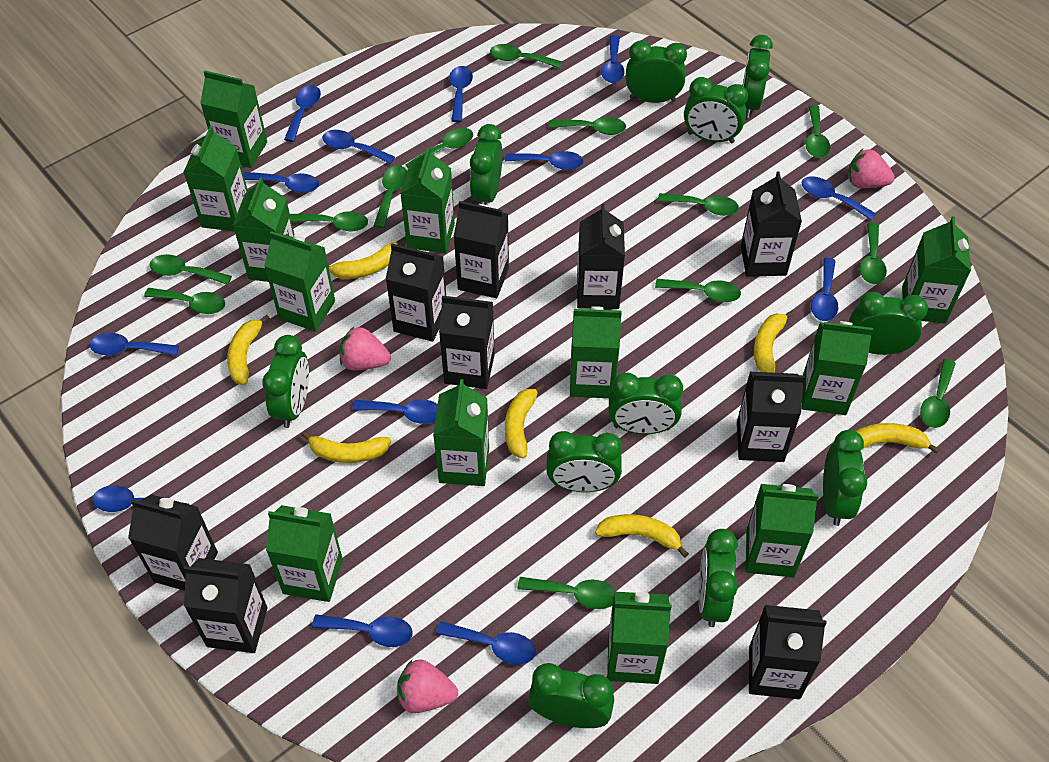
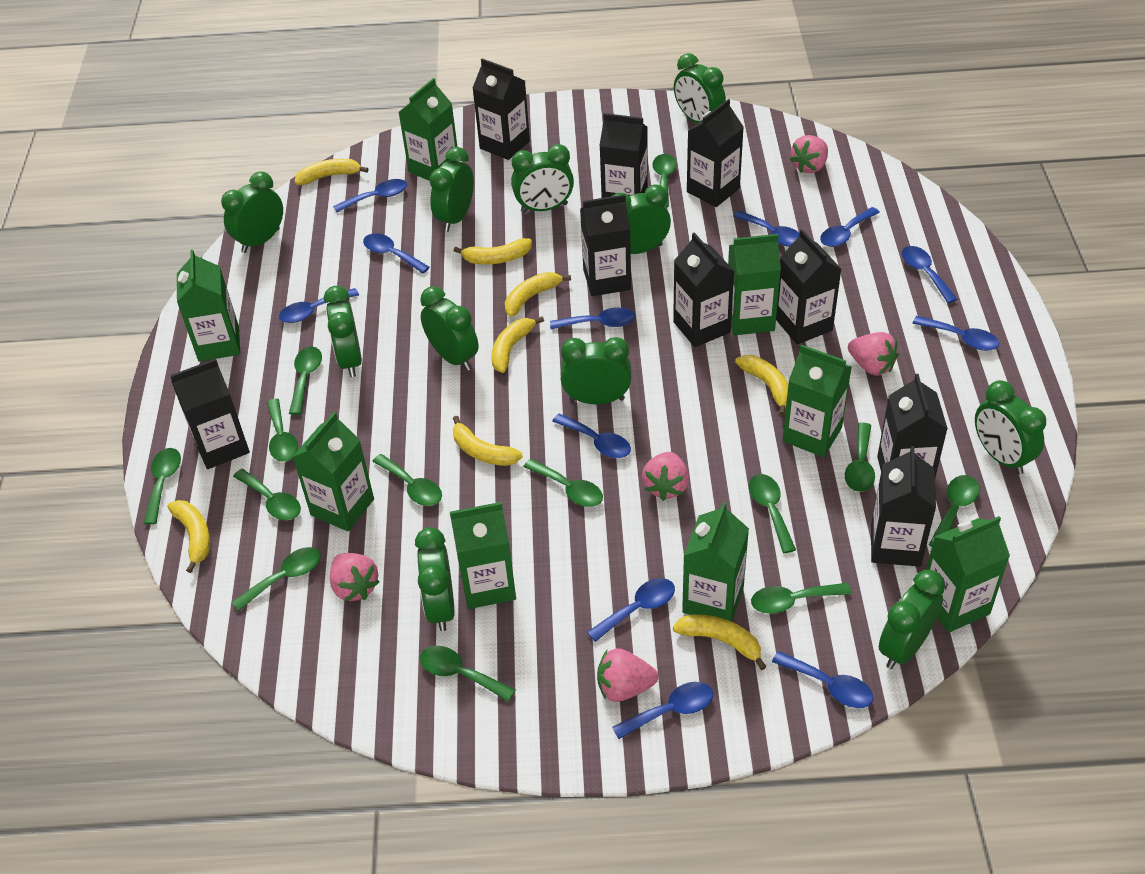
blue spoon: [90,333,179,356] [92,485,188,512] [244,172,319,193] [284,85,321,142] [312,614,412,647] [322,130,395,164] [353,399,438,424] [436,621,536,665] [449,66,473,122] [505,151,583,170] [601,35,625,83] [801,176,876,221] [811,258,838,321] = 13 -> [279,288,359,323] [333,179,407,212] [363,233,430,274] [550,307,635,329] [552,414,631,458] [587,578,675,642] [612,682,713,739] [733,210,800,247] [772,651,873,708] [820,207,880,247] [902,246,957,303] [912,316,999,351] = 12
green carton: [183,126,248,232] [200,70,267,168] [233,177,294,282] [264,231,335,332] [266,505,343,602] [400,147,455,253] [433,379,489,486] [570,306,622,398] [607,592,671,684] [746,484,819,578] [802,321,873,415] [902,216,971,324] = 12 -> [177,250,240,362] [293,412,374,531] [399,78,457,180] [450,502,516,609] [682,502,749,622] [728,234,781,335] [782,344,852,457] [926,516,1010,633] = 8
pink strawberry: [339,327,391,371] [397,659,458,713] [848,149,895,188] = 3 -> [330,553,380,601] [597,648,658,702] [642,452,689,501] [790,135,828,173] [848,332,899,376] = 5
yellow banana: [227,315,270,385] [301,431,391,463] [328,242,398,279] [505,384,545,459] [595,514,689,558] [754,310,795,373] [856,423,940,454] = 7 -> [168,500,210,573] [295,159,369,185] [453,416,523,466] [454,238,532,265] [492,316,544,373] [505,272,571,317] [673,614,766,670] [735,355,788,416] = 8

